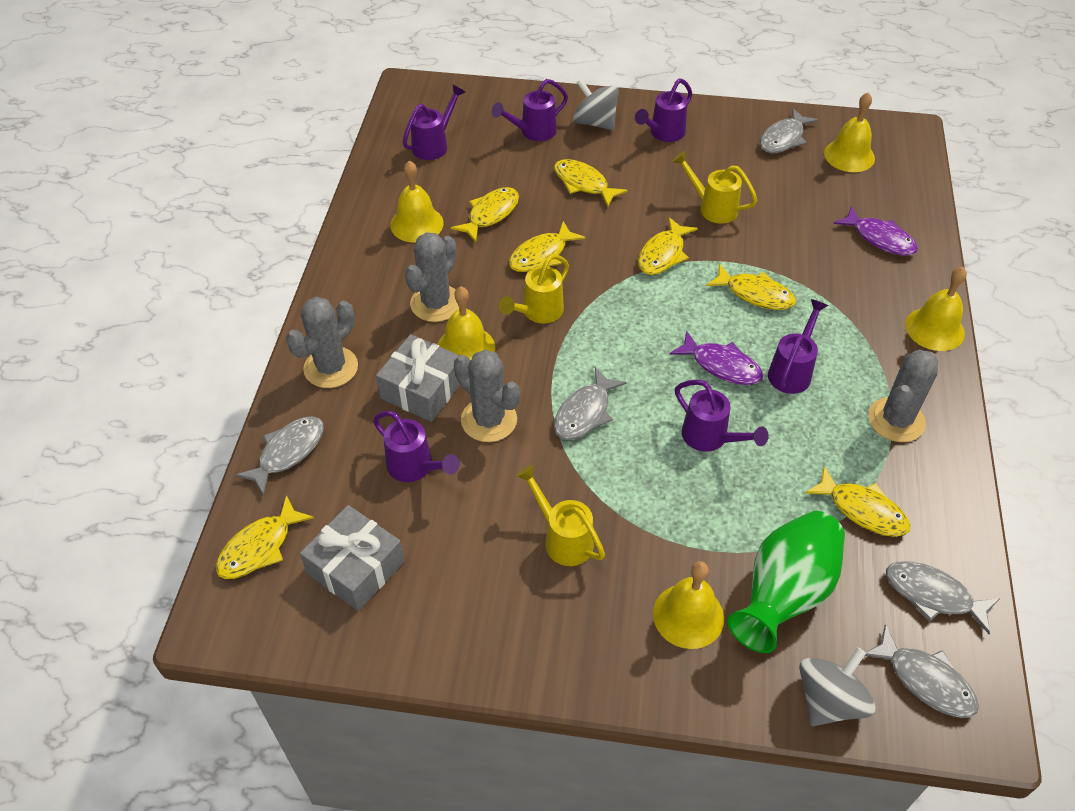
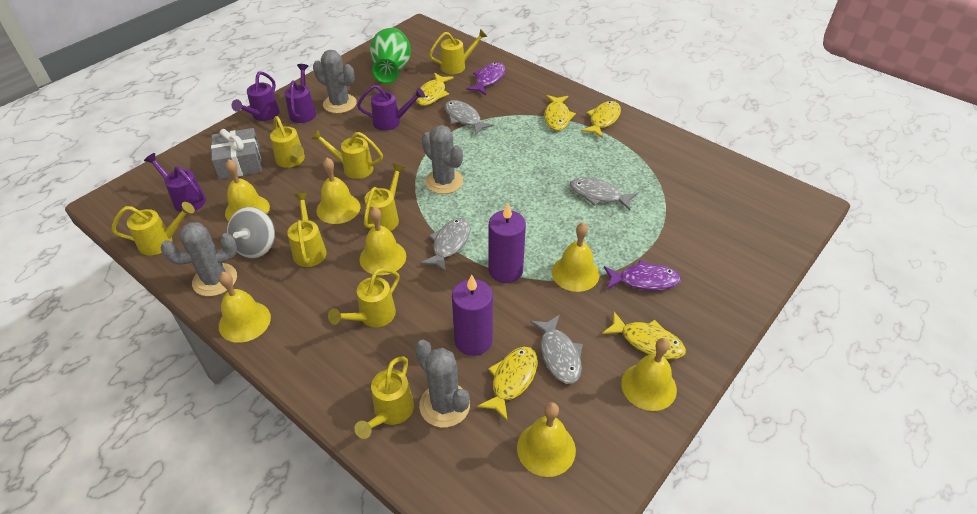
grey fish: [235,416,324,496] [554,367,627,440] [760,108,818,153] [865,624,979,718] [886,561,999,634] = 5 -> [421,218,471,272] [445,100,494,134] [530,315,583,384] [570,177,638,211] = 4
grey gift: [300,505,405,611] [376,334,460,422] = 2 -> [211,128,262,179] = 1
grey spinning top: [573,79,619,130] [799,647,876,726] = 2 -> [227,207,275,258] = 1
purple candle: none = 0 -> [452,275,493,356] [489,203,526,283] = 2
purple watering can: [373,411,460,482] [403,84,465,160] [492,79,568,141] [635,78,692,142] [675,380,769,452] [768,299,828,394] = 6 -> [144,153,206,212] [232,72,280,121] [285,64,316,123] [357,85,425,131] = 4
yellow bell: [390,161,444,243] [437,287,495,360] [653,561,724,649] [824,92,875,172] [905,267,967,351] = 5 -> [219,272,271,343] [225,159,270,221] [317,158,360,224] [359,207,406,275] [517,402,576,477] [552,223,599,292] [621,338,677,411] = 7
yellow fish: [215,495,314,579] [451,187,519,242] [509,221,586,272] [554,159,628,207] [638,217,698,275] [706,264,796,310] [805,466,910,537] = 7 -> [416,73,454,106] [477,347,538,421] [544,95,576,131] [581,101,621,138] [602,312,686,359] = 5
yellow watering can: [499,254,569,324] [516,465,605,566] [672,151,758,224] = 3 -> [112,202,195,256] [270,116,305,168] [287,193,327,267] [311,130,383,179] [328,268,400,327] [354,356,414,439] [364,163,405,231] [429,29,488,74] = 8

